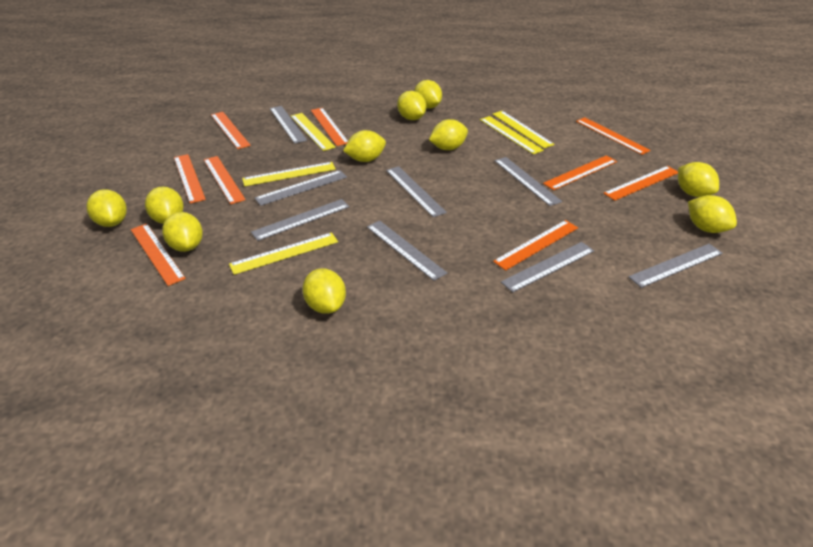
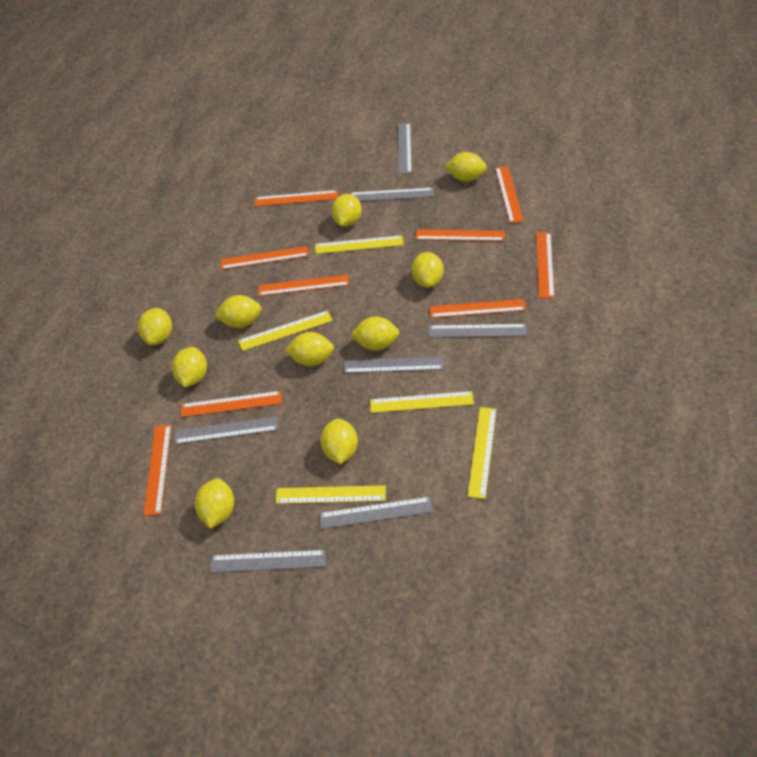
grey ruler: [251,199,350,241] [255,170,347,206] [270,106,307,144] [367,221,447,281] [386,166,447,217] [494,157,562,206] [501,242,594,292] [629,244,723,288] = 8 -> [174,416,278,444] [210,550,326,573] [319,497,433,529] [344,357,443,373] [350,188,434,201] [398,123,412,174] [429,324,527,338] = 7

